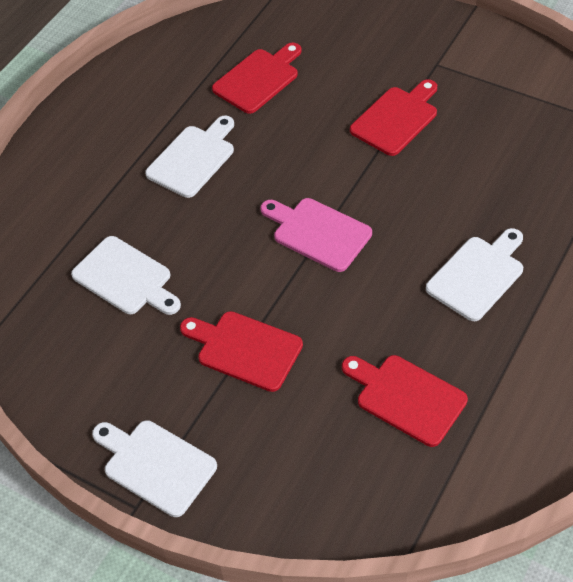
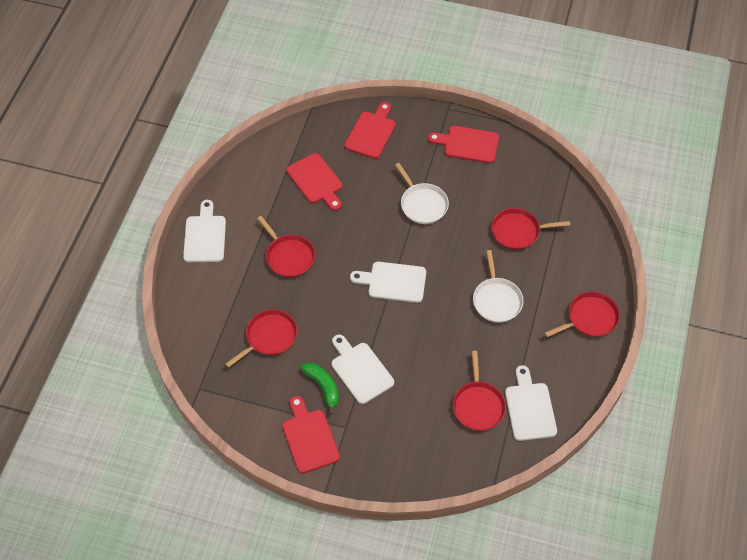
green banana: none = 0 -> [300,363,339,415] = 1
pink cutting board: [261,198,372,272] = 1 -> none = 0
red pan: none = 0 -> [225,309,297,368] [257,216,315,277] [453,351,506,431] [491,208,570,250] [545,291,620,337] = 5
white pan: none = 0 -> [395,163,449,224] [473,250,524,323] = 2

